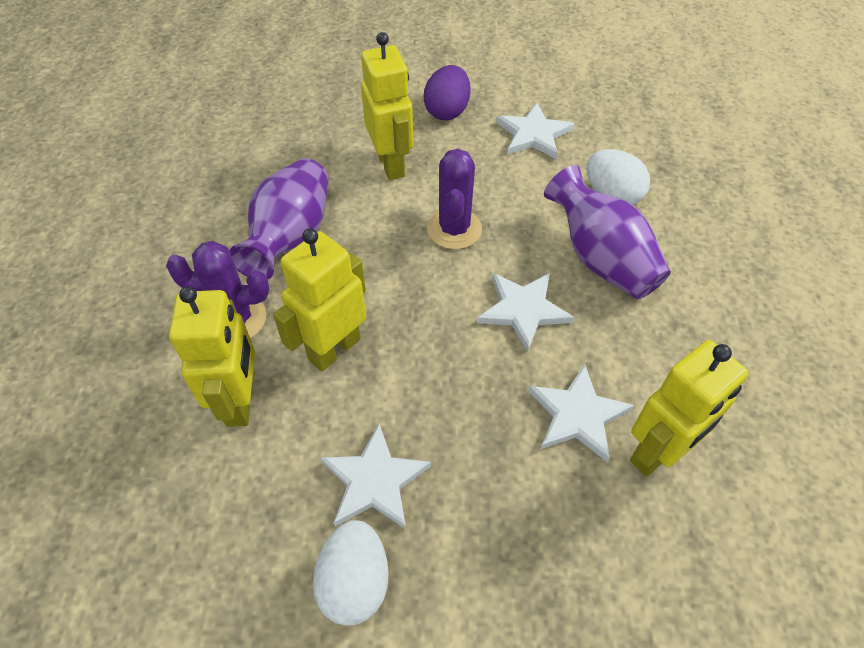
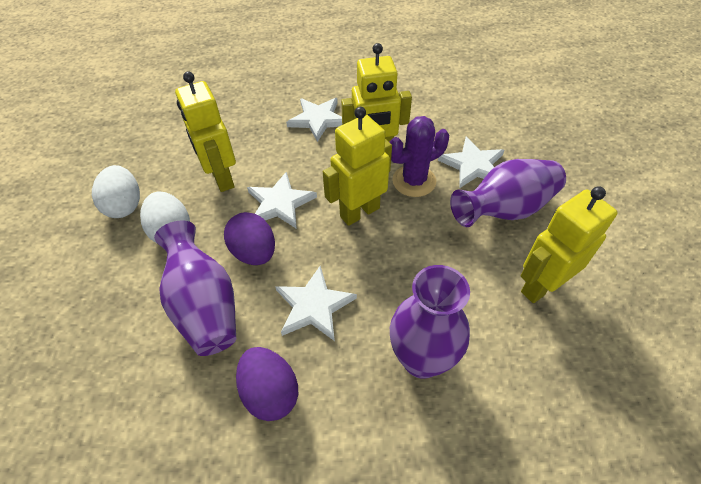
purple cactus: [166,241,269,338] [427,149,482,249] = 2 -> [390,116,449,197] = 1
purple egg: [424,65,471,120] = 1 -> [224,212,275,265] [236,347,298,421] = 2
purple vase: [230,158,329,280] [544,165,671,299] = 2 -> [154,220,236,356] [390,265,470,379] [450,159,566,227] = 3

